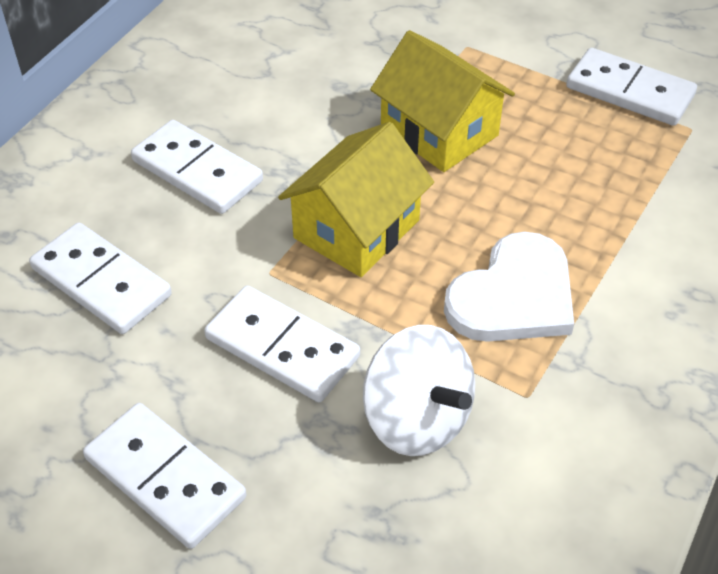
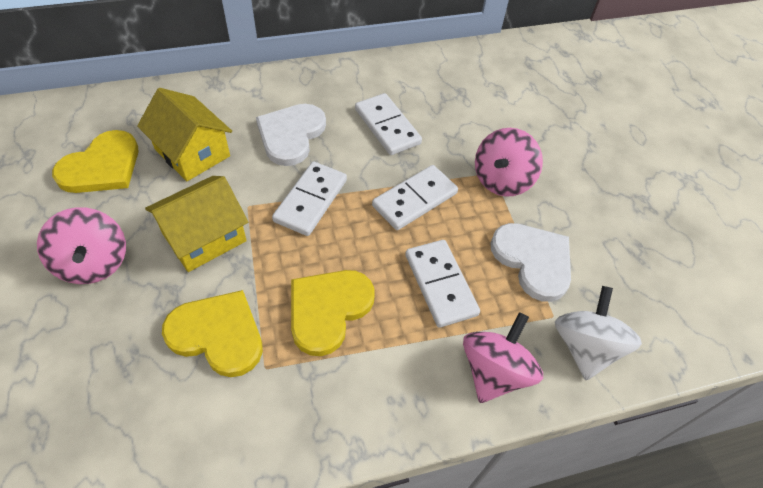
pink spinning top: none = 0 -> [37,207,126,284] [463,312,543,403] [475,128,543,197] = 3
white domino: [29,222,172,334] [83,403,247,549] [131,120,263,214] [204,285,360,402] [566,48,697,126] = 5 -> [272,161,347,236] [355,93,422,155] [372,165,458,230] [405,240,480,328] = 4
white heart: [444,232,574,342] = 1 -> [256,104,326,166] [490,223,571,302] = 2
yellow heart: none = 0 -> [52,130,139,193] [162,290,263,377] [291,270,375,356] = 3

